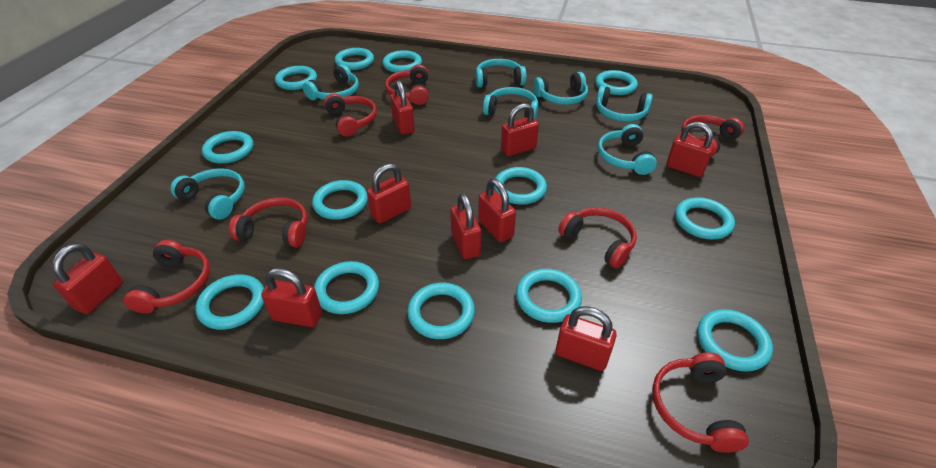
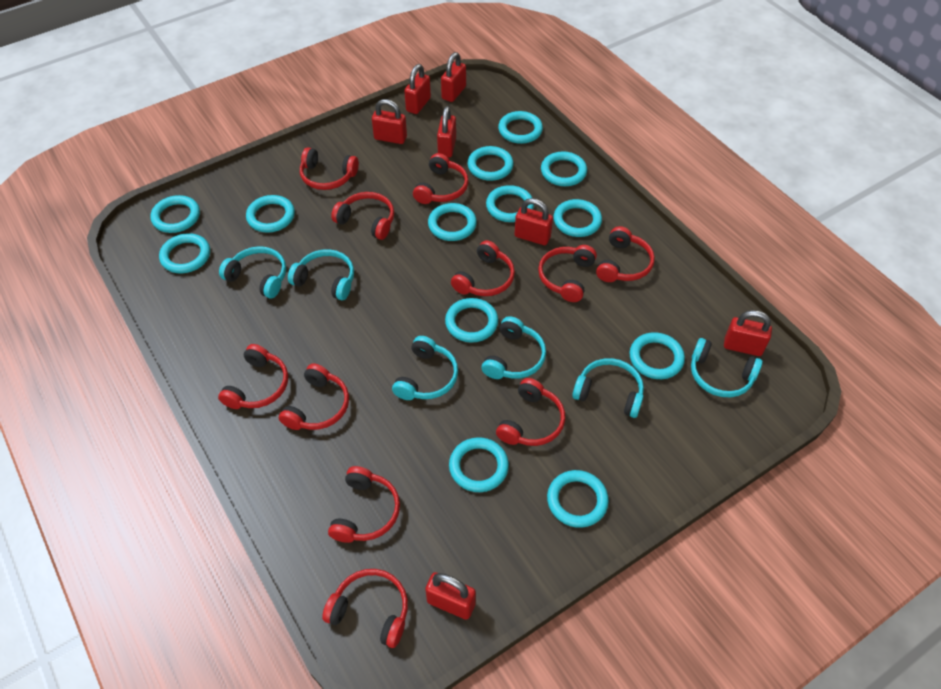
red headphones: [124,240,210,313] [229,197,307,248] [324,94,377,137] [385,64,429,105] [558,207,637,268] [652,352,749,453] [681,115,744,157] = 7 -> [218,344,288,409] [279,363,349,430] [300,147,359,190] [322,569,408,648] [328,466,400,543] [331,192,394,240] [413,153,468,204] [451,240,515,296] [496,378,565,446] [538,245,597,302] [596,226,655,282] = 11
red padlock: [53,243,123,314] [261,268,322,327] [367,164,411,223] [390,80,415,135] [450,193,481,259] [478,179,516,242] [501,103,539,156] [556,306,617,371] [666,122,714,177] = 9 -> [372,99,407,144] [404,64,431,114] [425,572,476,620] [437,106,456,158] [441,52,466,102] [515,198,553,245] [724,310,772,356] = 7
turquoise headphones: [170,168,245,219] [303,64,359,100] [475,59,526,88] [483,87,539,120] [533,72,588,105] [596,86,653,122] [598,124,657,175] = 7 -> [219,246,286,298] [288,249,354,300] [392,336,458,400] [481,316,546,379] [572,358,644,418] [691,338,763,397] = 6

